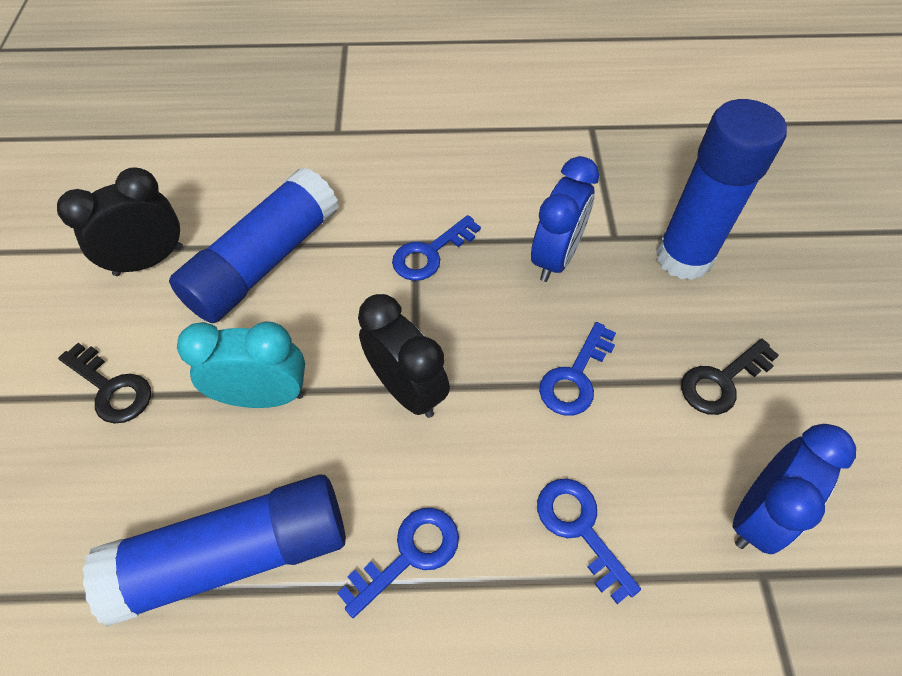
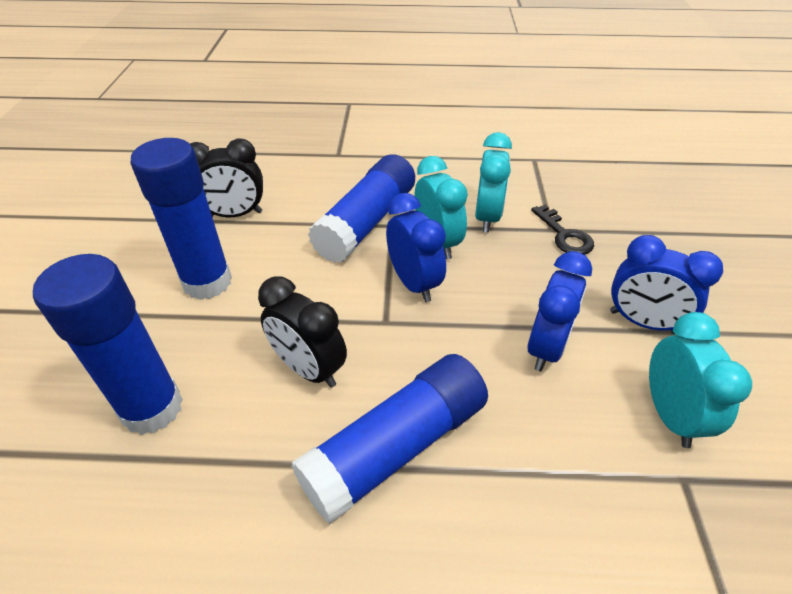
black key: [58,343,151,423] [681,339,779,415] = 2 -> [531,205,594,255] = 1
blue clock: [531,156,599,282] [733,424,856,554] = 2 -> [386,193,446,302] [528,251,592,372] [610,235,723,334] = 3
blue glue stick: [83,474,346,627] [169,167,339,323] [656,99,787,280] = 3 -> [33,254,183,435] [131,138,232,300] [291,354,488,524] [308,154,415,263] = 4
blue key: [337,508,459,618] [392,215,481,281] [537,479,641,604] [539,322,616,416] = 4 -> none = 0
turquoise clock: [177,321,305,408] = 1 -> [414,156,468,259] [475,132,512,233] [649,312,752,448] = 3

